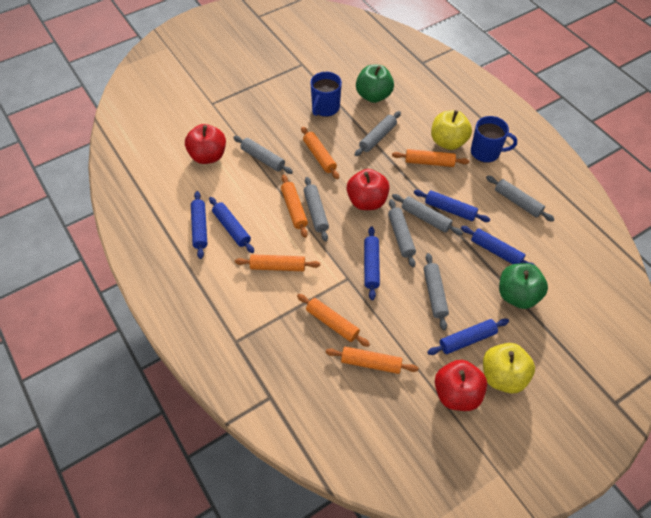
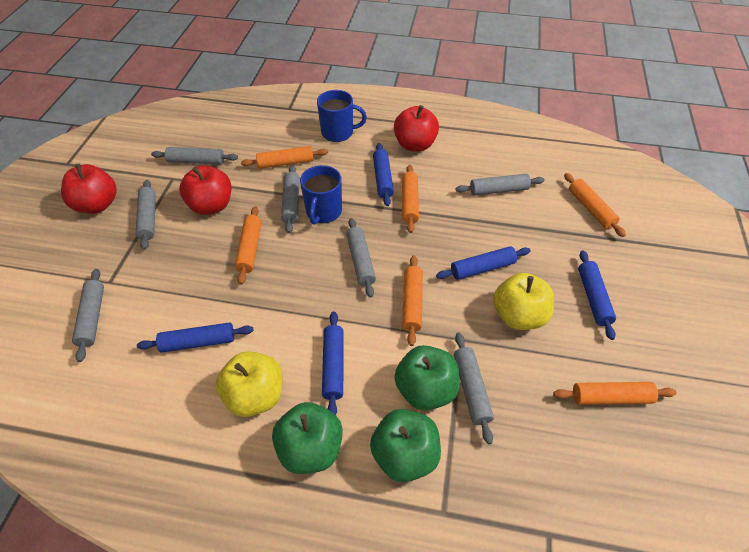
blue rolling pin: [191,191,208,259] [209,197,254,253] [364,227,380,300] [414,190,490,222] [428,319,509,355] [461,226,536,266] = 6 -> [137,322,254,353] [322,311,344,415] [373,143,394,206] [436,246,531,280] [578,250,616,340] = 5
green apple: [356,65,394,103] [499,263,548,309] = 2 -> [272,402,343,474] [370,409,441,482] [394,345,460,410] = 3

